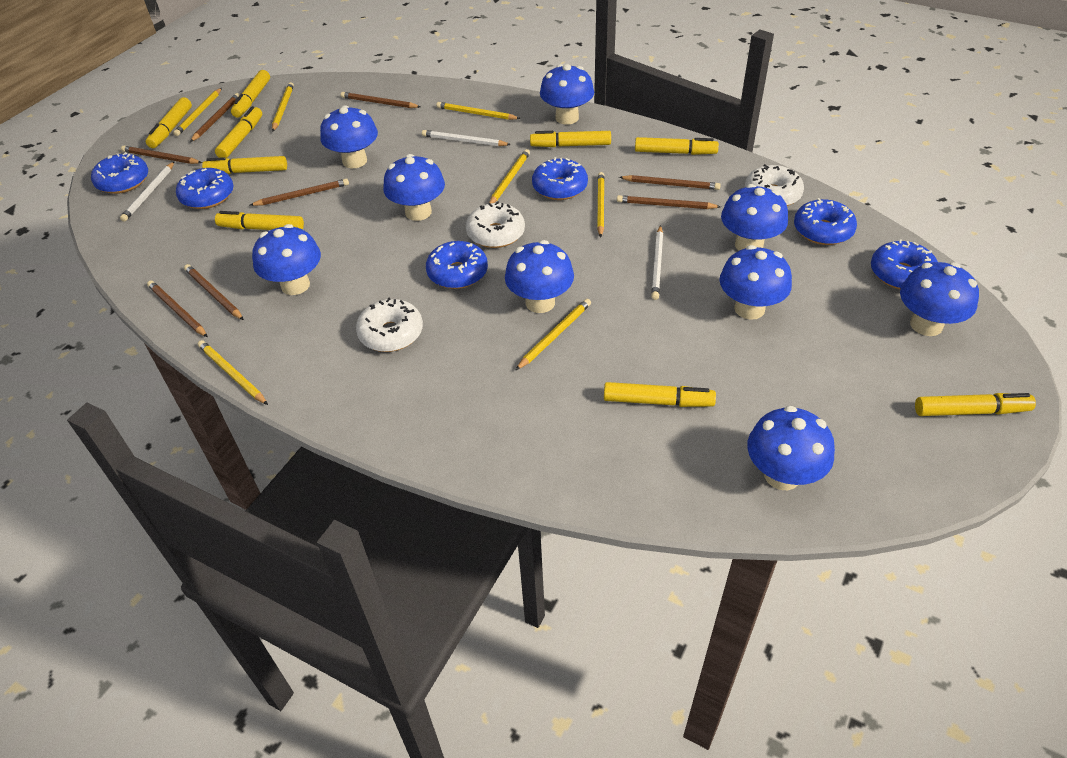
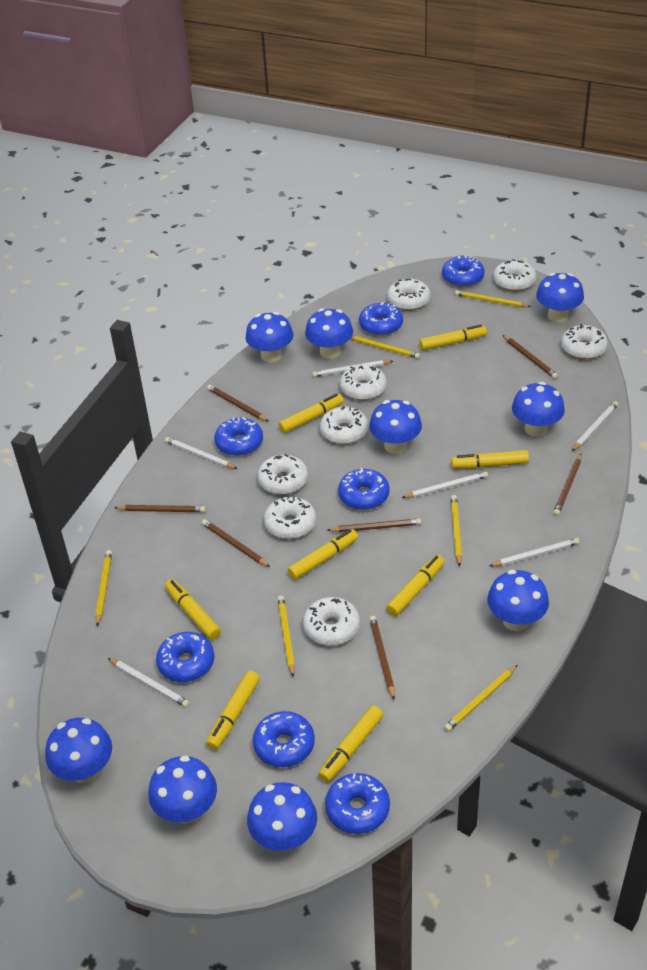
blue donut: [91,152,148,194] [176,168,234,209] [426,241,488,289] [532,157,588,200] [794,198,857,245] [871,239,938,289] = 6 -> [156,632,214,682] [214,417,263,456] [253,711,315,767] [325,773,390,834] [338,468,390,510] [359,302,403,336] [442,256,484,287] = 7
brown pencil: [121,146,202,164] [147,280,208,337] [184,264,244,320] [190,93,240,142] [250,179,349,206] [341,92,421,108] [617,195,721,209] [619,175,721,190] = 8 -> [114,505,206,512] [202,519,270,567] [207,385,268,421] [327,519,421,532] [369,616,395,699] [503,335,558,379] [553,454,582,516] = 7
white donut: [356,297,423,352] [466,201,525,248] [745,164,804,206] = 3 -> [257,454,308,495] [264,496,316,539] [303,597,360,646] [320,406,368,444] [340,365,386,400] [387,279,430,311] [493,259,536,291] [561,324,608,359] = 8
white pencil: [120,162,174,222] [422,130,511,146] [651,225,663,300] = 3 -> [108,658,190,707] [165,437,237,469] [312,360,393,377] [402,472,488,498] [490,538,580,566] [572,401,619,451] = 6
yellow marker: [145,97,192,148] [202,156,287,174] [215,106,262,158] [215,211,304,230] [231,70,270,118] [530,131,611,147] [604,382,716,407] [635,137,719,155] [915,393,1036,416] = 9 -> [165,579,221,640] [206,671,260,750] [278,394,344,433] [288,529,358,580] [318,706,383,782] [386,555,445,616] [419,324,487,351] [451,450,529,469] = 8
yellow pencil: [173,88,222,136] [198,340,268,405] [272,82,294,132] [436,102,521,120] [489,149,530,203] [516,299,591,370] [597,172,605,238] = 7 -> [95,550,112,626] [278,596,295,677] [350,336,420,359] [444,665,518,732] [451,495,462,566] [455,290,531,307] = 6

